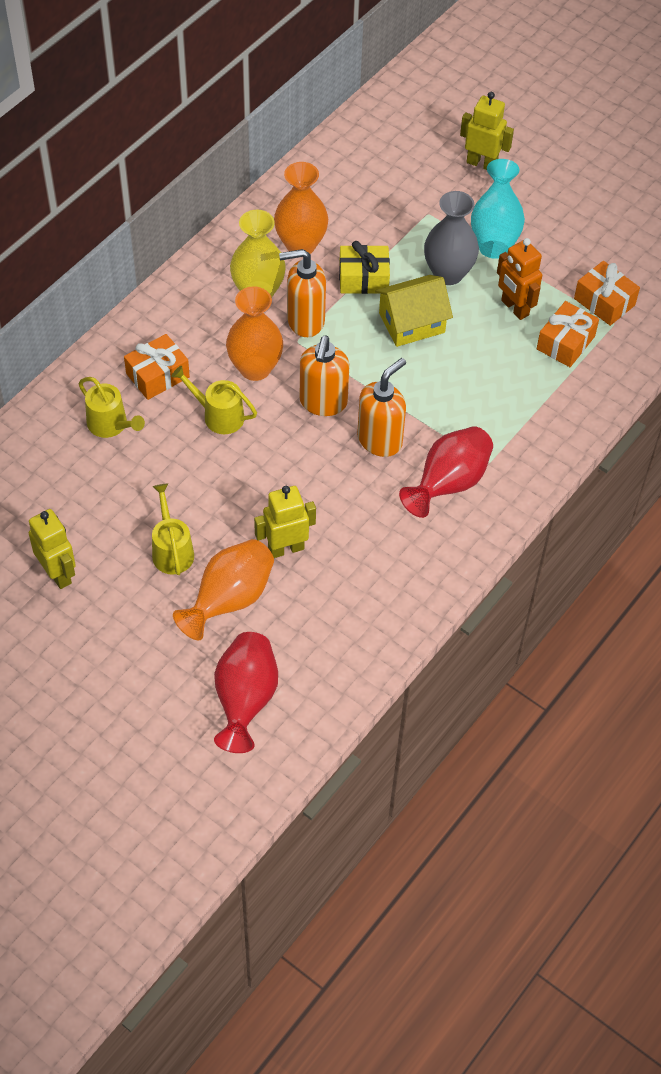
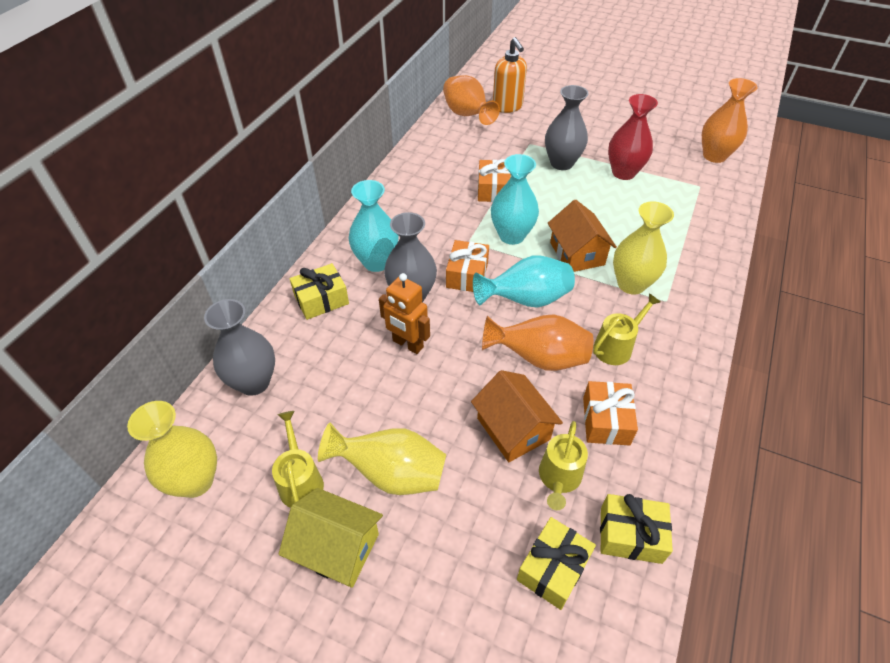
grey vase: [424,191,479,285] = 1 -> [204,299,275,396] [384,212,437,302] [545,85,589,170] = 3
orange house: none = 0 -> [471,370,563,462] [548,199,617,272] = 2
orange soap dispenser: [279,249,326,337] [300,336,350,416] [357,358,406,457] = 3 -> [493,37,527,113] = 1
red vase: [214,632,278,753] [399,426,493,518] = 2 -> [608,94,658,180] = 1
turquoise vase: [471,159,525,259] = 1 -> [349,180,399,272] [473,256,575,308] [491,154,539,245] = 3
yellow gift: [339,241,390,294] = 1 -> [290,263,349,320] [517,517,596,610] [600,494,673,564] = 3
yellow robot: [29,509,76,589] [254,486,316,558] [460,92,514,170] = 3 -> none = 0
yellow vase: [230,210,286,298] = 1 -> [127,401,217,498] [318,423,446,495] [613,201,674,295] = 3

